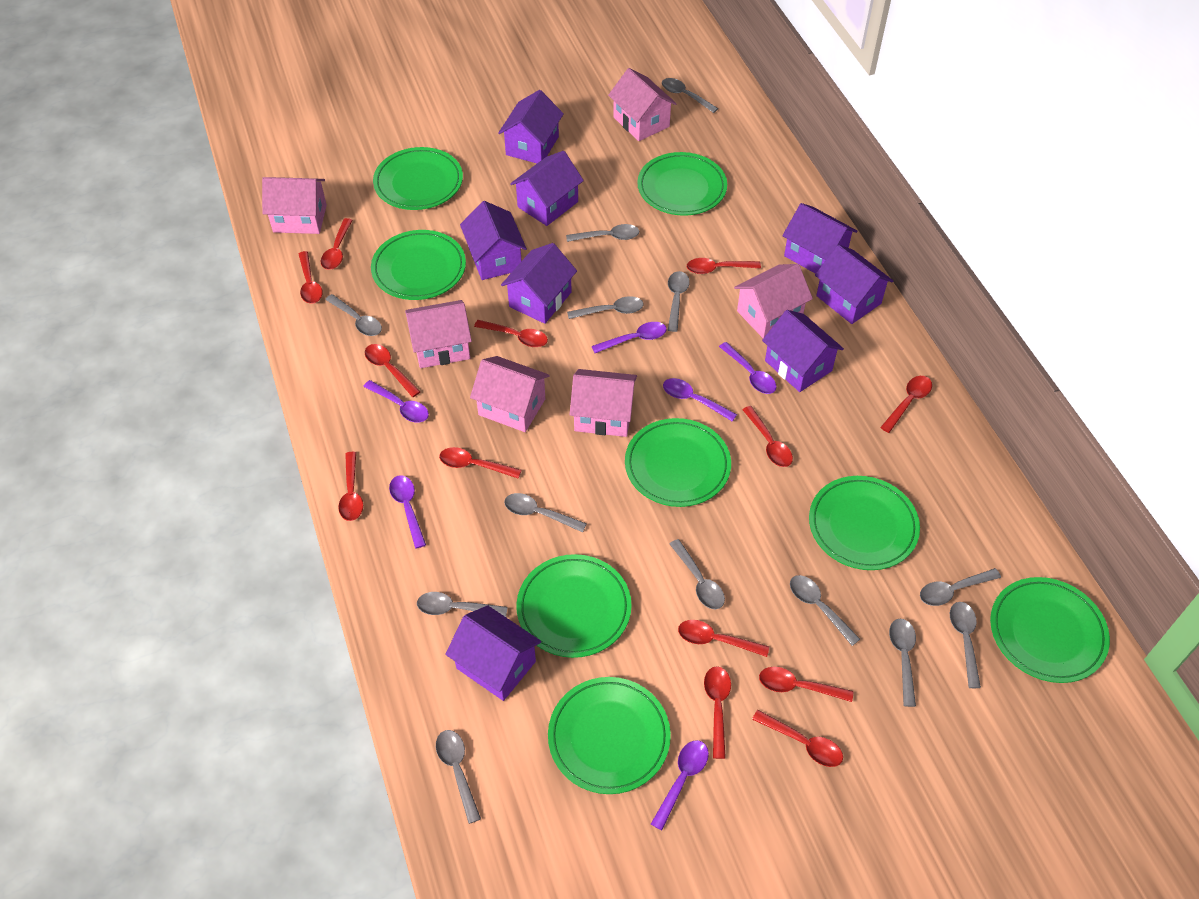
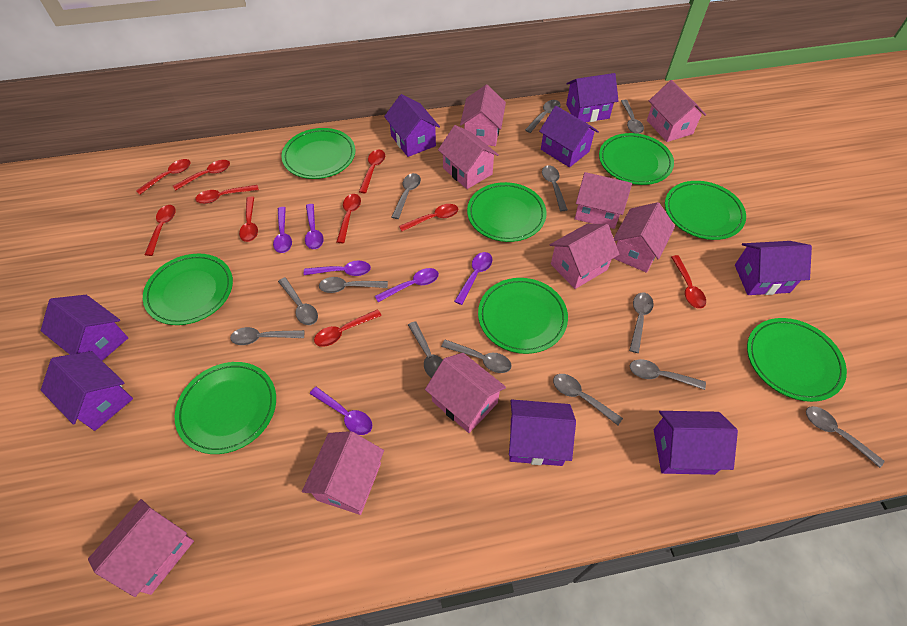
pink house: [262,177,327,234] [405,300,472,368] [470,356,550,432] [570,369,637,437] [608,68,677,141] [734,264,813,338] = 6 -> [88,499,194,597] [302,431,384,515] [425,353,506,433] [438,125,499,189] [460,85,506,146] [550,224,620,289] [575,172,632,229] [613,202,675,273] [647,80,706,142] = 9
red spoon: [299,251,323,304] [321,218,352,270] [338,452,363,521] [365,344,420,397] [439,447,521,479] [474,320,548,347] [678,620,769,657] [687,258,761,274] [704,666,731,759] [742,406,793,467] [752,710,843,767] [759,667,853,702] [880,376,932,433] = 13 -> [136,159,190,195] [145,205,176,256] [173,160,230,191] [195,185,259,204] [239,197,258,242] [314,309,382,347] [336,194,361,243] [359,150,385,193] [399,204,458,231] [671,255,706,309] = 10

